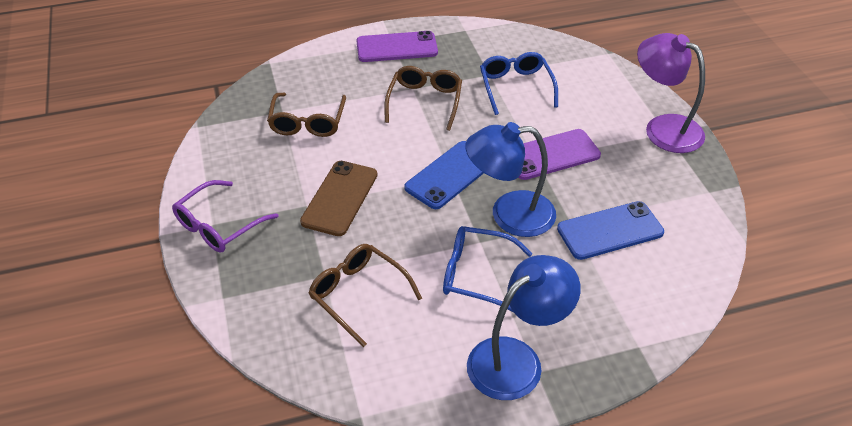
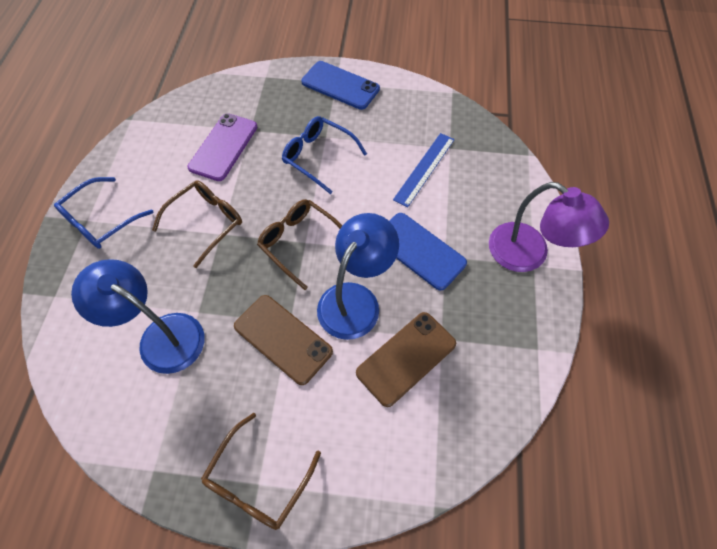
blue ruler: none = 0 -> [393,133,455,207] = 1
brown phone: [300,161,377,236] = 1 -> [234,295,333,385] [356,312,456,407] = 2
purple glasses: [172,180,279,253] = 1 -> none = 0
purple phone: [356,31,438,62] [518,129,601,180] = 2 -> [188,113,257,181] = 1

